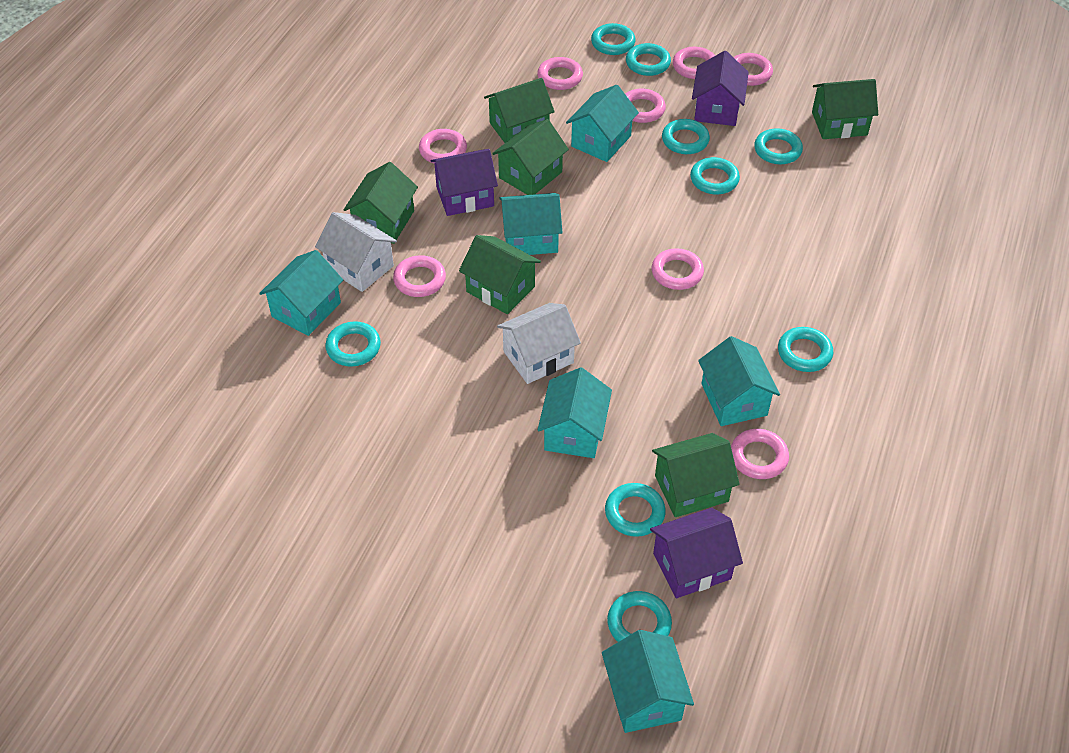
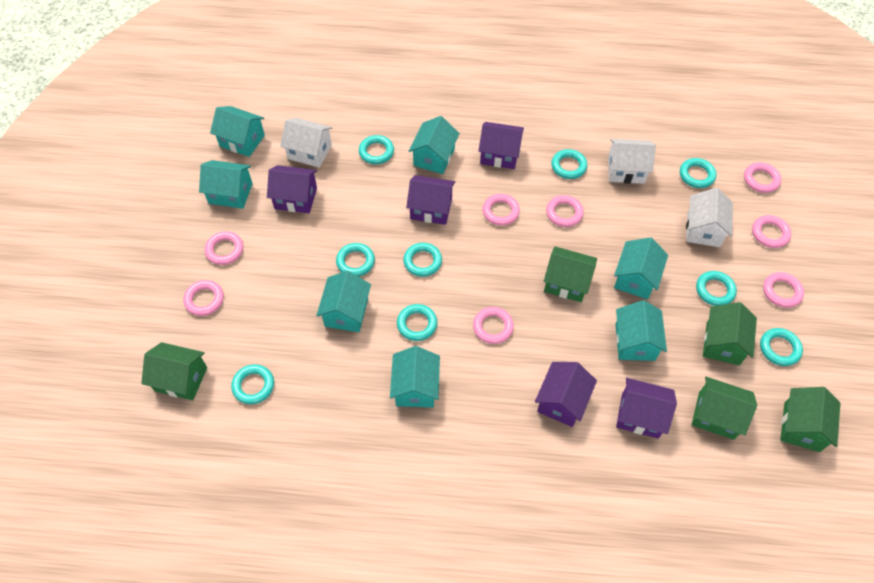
green house: [344,162,418,244] [459,235,541,314] [484,78,555,143] [492,119,569,195] [652,433,740,517] [812,79,878,139] = 6 -> [141,342,207,400] [544,246,597,302] [692,377,757,440] [703,302,757,365] [780,387,840,452] = 5
purple house: [430,149,498,216] [650,508,743,598] [692,51,749,126] = 3 -> [267,165,317,213] [406,175,455,225] [478,122,524,169] [535,362,597,427] [616,378,677,439] = 5
turquoise house: [259,250,343,336] [499,193,563,255] [538,367,612,458] [566,85,639,162] [602,630,694,733] [698,336,780,426] = 6 -> [199,160,253,209] [210,106,265,157] [316,271,371,332] [390,346,440,408] [409,116,460,174] [614,237,668,299] [616,300,667,361] = 7
white house: [315,212,397,292] [497,303,581,384] = 2 -> [280,118,333,168] [608,139,656,184] [686,188,733,247] = 3

